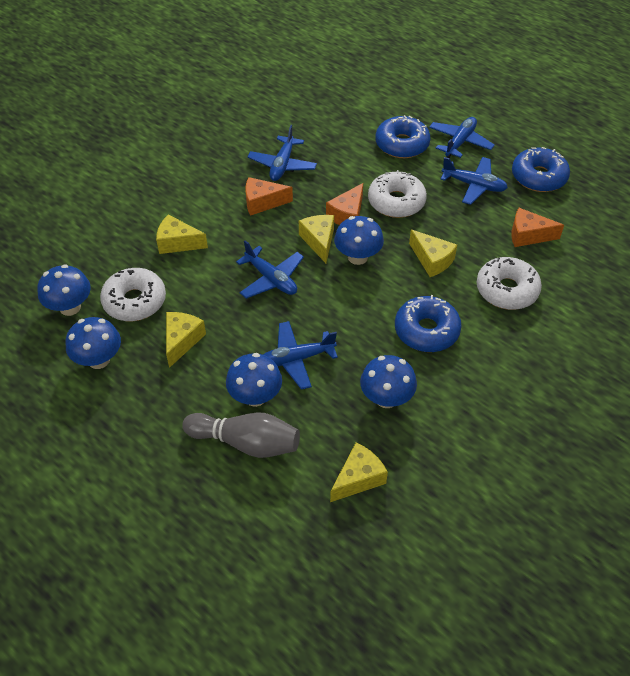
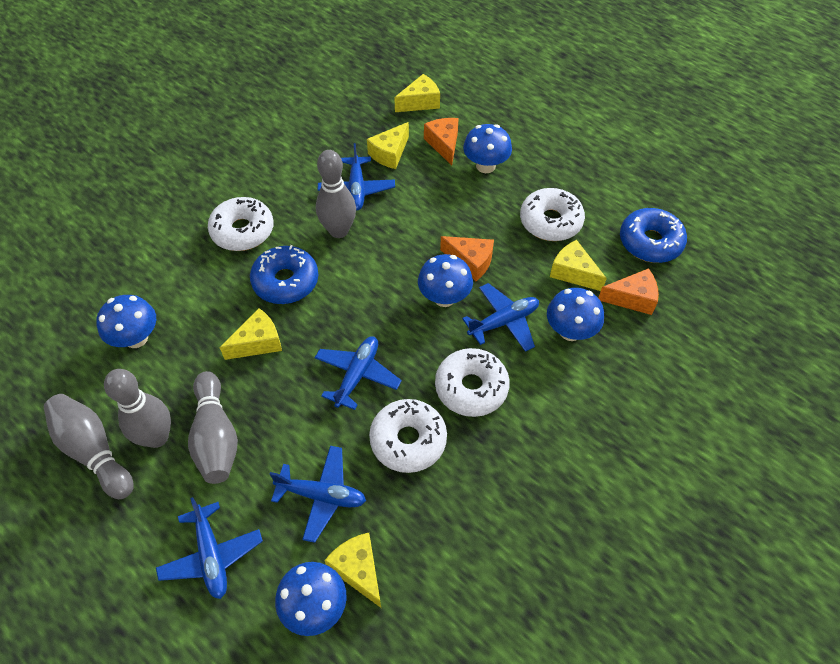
blue donut: [375,115,430,158] [395,295,462,352] [512,147,570,192] = 3 -> [250,245,318,304] [620,208,687,263] = 2
grey bowling pin: [182,412,300,458] = 1 -> [44,394,134,499] [104,369,171,448] [188,371,238,484] [316,150,356,238] = 4
white donut: [100,268,166,321] [368,170,427,218] [477,257,542,310] = 3 -> [208,197,273,251] [369,399,447,473] [435,348,510,417] [520,188,585,241] = 4

